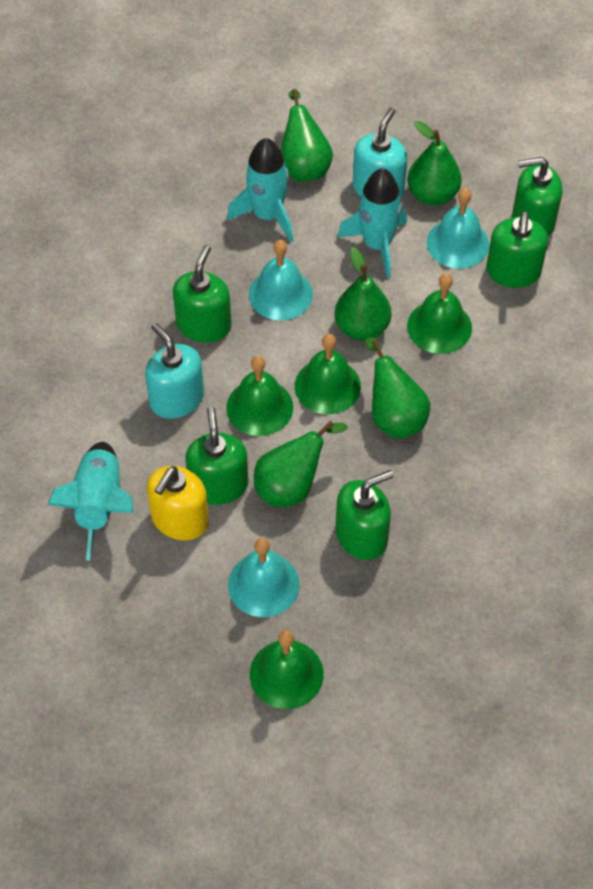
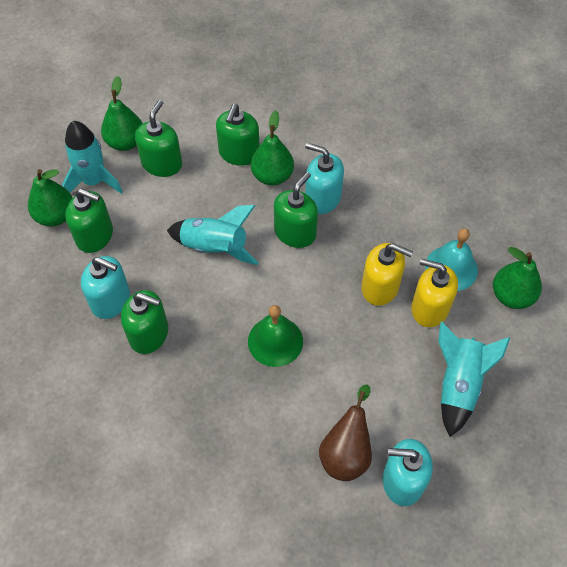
brown pear: none = 0 -> [319,384,372,481] = 1
green bell: [226,356,293,436] [250,630,324,709] [295,334,361,414] [407,273,472,354] = 4 -> [248,305,303,367] = 1
green pear: [254,421,348,507] [281,89,333,182] [334,247,391,341] [365,337,430,439] [407,121,462,205] = 5 -> [28,169,72,226] [101,76,143,151] [251,111,294,186] [493,247,542,309] = 4
turquoise bell: [228,538,299,617] [249,240,313,320] [427,188,489,268] = 3 -> [425,228,478,291] = 1
turquoise soap dispenser: [145,323,204,419] [353,108,407,198] = 2 -> [81,256,130,319] [305,143,344,214] [383,439,433,506] = 3
yellow soap dispenser: [147,466,209,540] = 1 -> [361,243,413,306] [411,258,458,327] = 2

